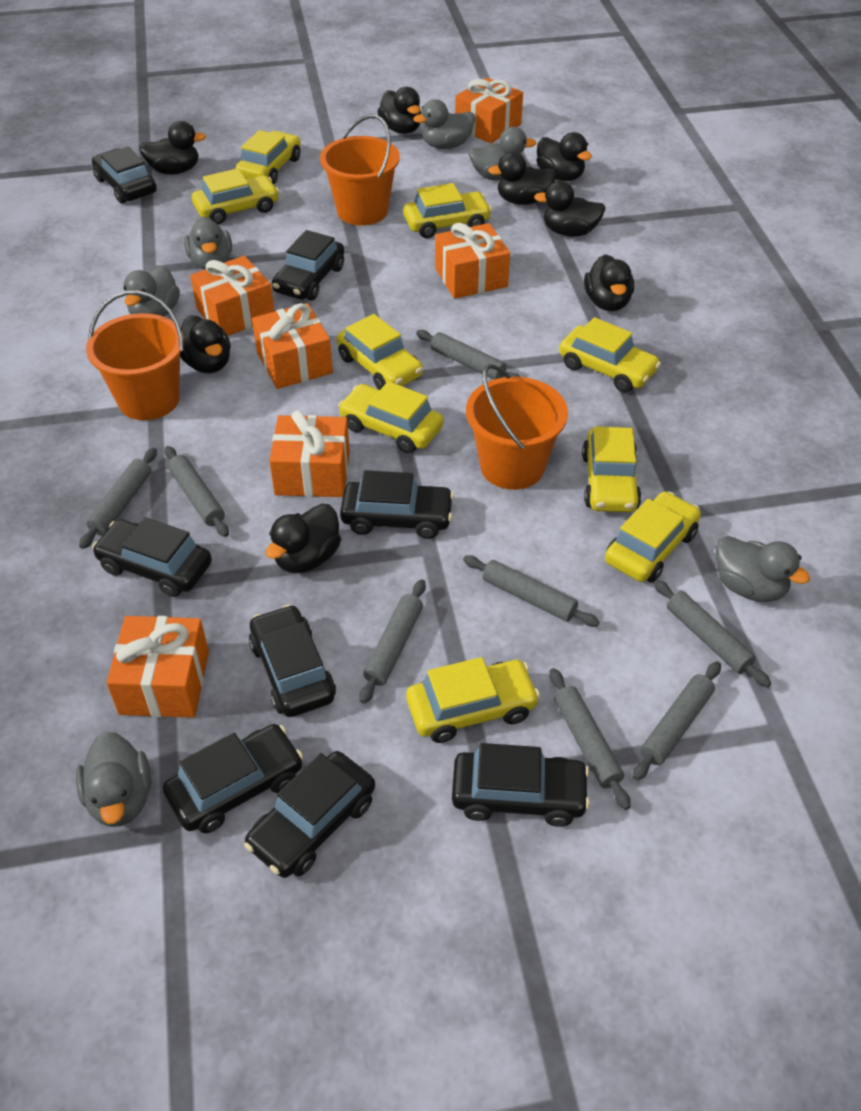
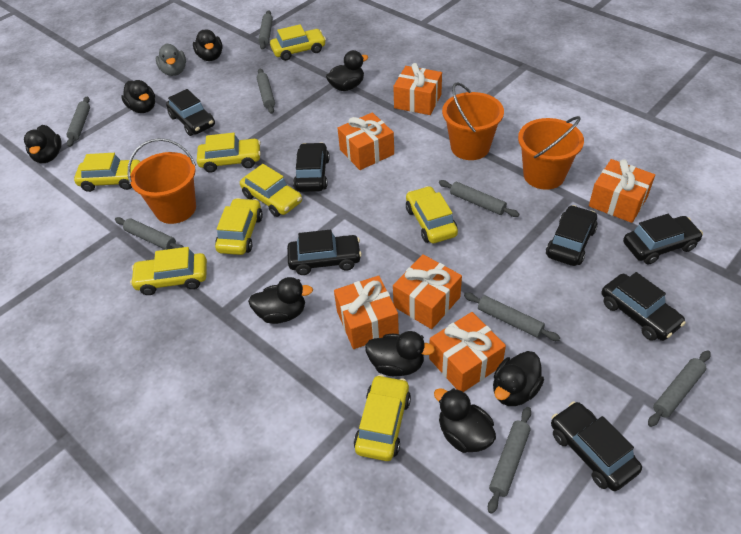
black car: [92,147,157,204] [92,517,212,597] [163,724,303,833] [244,751,375,878] [249,604,336,717] [272,230,344,300] [340,470,454,539] [452,743,590,827] = 8 -> [166,89,215,136] [287,230,362,275] [293,142,330,192] [546,205,597,266] [551,401,642,491] [602,272,686,341] [623,214,703,265] = 7
grey duck: [76,732,151,827] [123,266,180,317] [184,217,232,270] [413,99,475,149] [469,127,537,180] [716,536,810,602] = 6 -> [156,44,186,76] = 1
yellow car: [192,168,280,224] [235,130,301,184] [336,314,423,390] [338,381,444,453] [403,183,492,238] [406,657,540,743] [559,317,661,392] [582,427,641,512] [605,491,701,583] = 9 -> [74,153,140,192] [130,247,207,295] [197,133,261,173] [215,198,263,255] [240,164,302,217] [270,24,326,61] [354,375,411,461] [406,186,458,243] = 8

